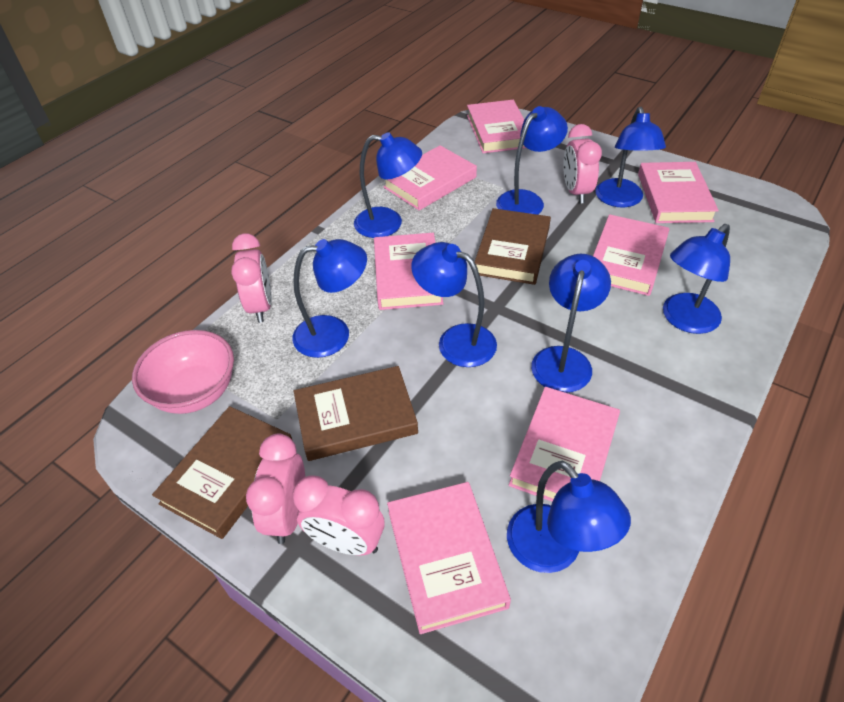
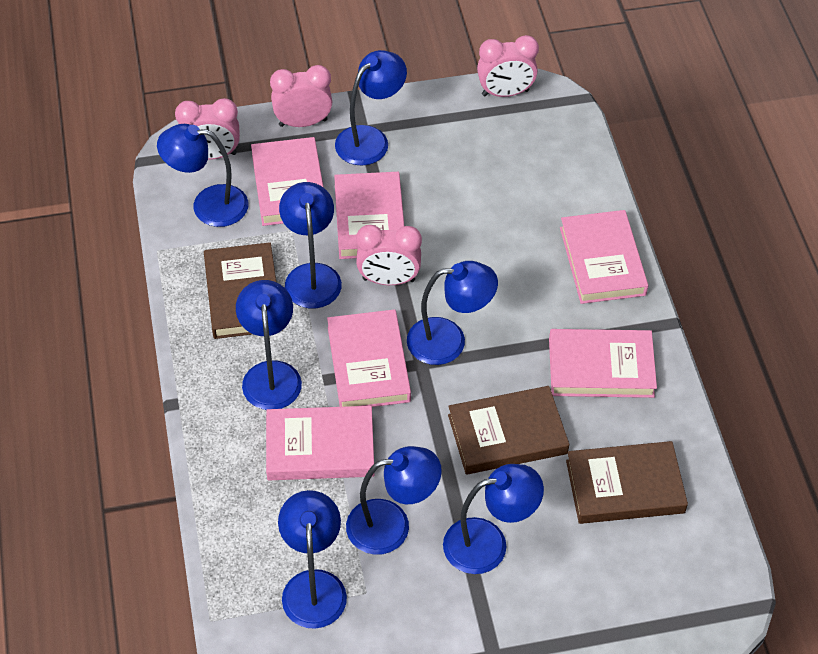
pink book: [374,233,443,310] [384,145,477,211] [387,482,511,634] [467,100,526,153] [509,387,620,501] [593,214,669,296] [638,162,719,223] = 7 -> [251,137,324,226] [266,406,374,480] [327,309,411,407] [334,172,404,259] [549,329,657,398] [560,210,648,304] = 6
pink bowl: [132,330,234,414] = 1 -> none = 0

